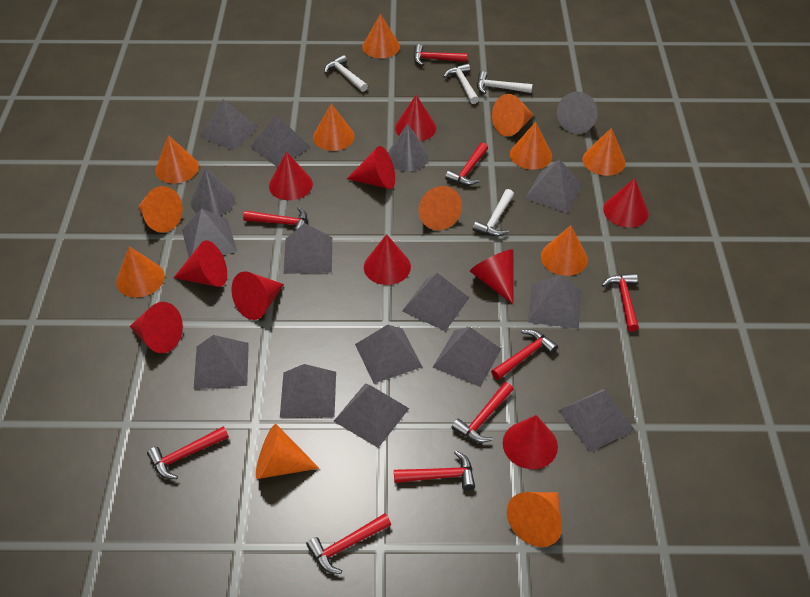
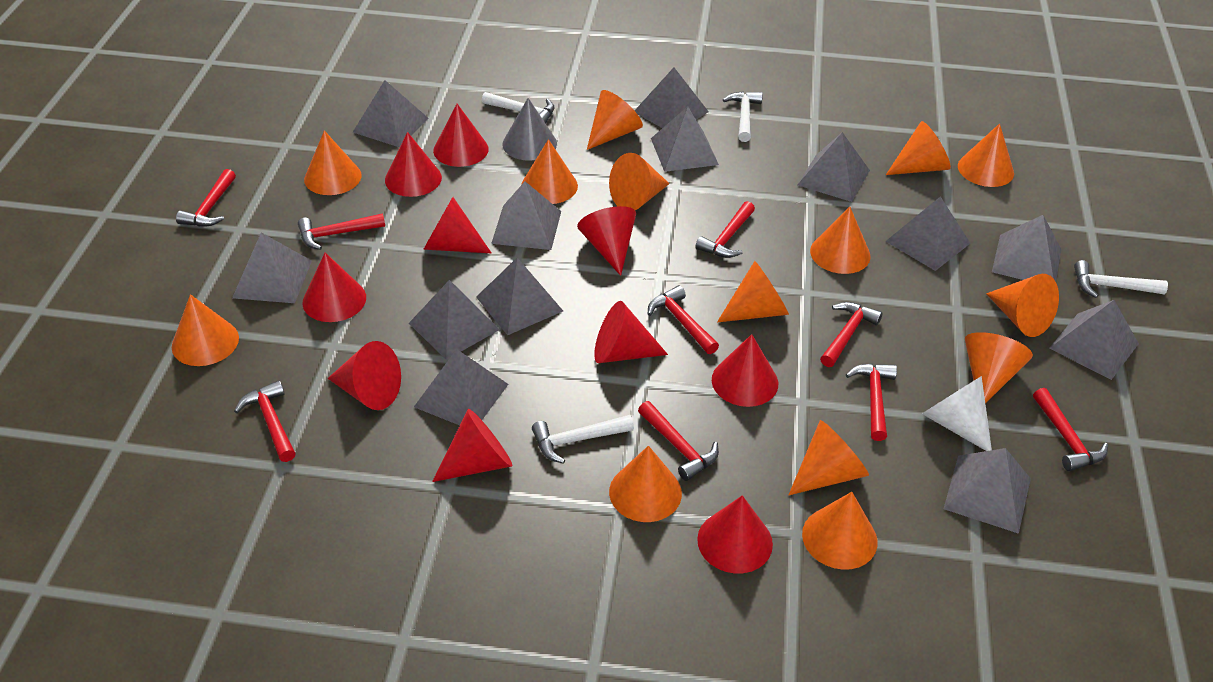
grey cone: [191,168,235,216] [388,124,429,171] [557,92,598,134] = 3 -> [502,98,557,161] = 1
orange cone: [116,246,165,298] [138,186,183,233] [155,135,199,183] [256,424,319,479] [313,104,355,151] [362,14,400,58] [419,186,462,230] [492,94,534,136] [507,492,562,547] [510,122,552,170] [541,225,588,276] [583,128,625,176] = 12 -> [172,294,239,366] [304,130,361,195] [521,139,578,204] [587,90,643,150] [609,153,669,210] [609,446,682,522] [717,261,789,323] [789,420,869,495] [802,492,878,570] [810,207,871,274] [886,121,951,175] [958,123,1014,187] [965,332,1033,404] [986,274,1059,337] = 14
white cone: none = 0 -> [922,376,992,451] = 1

